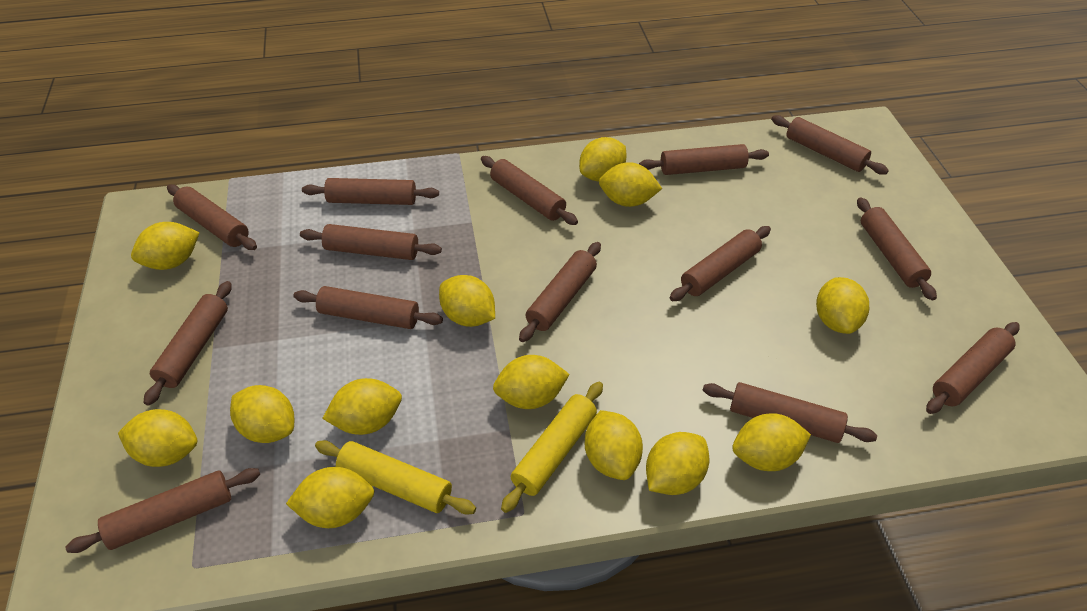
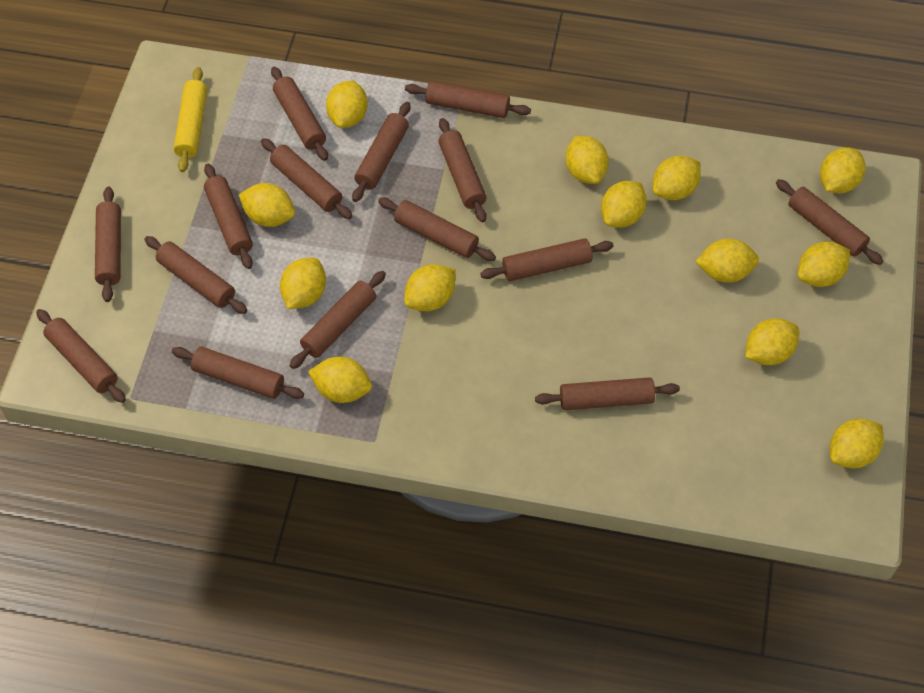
brown rolling pin: [65,468,260,553] [144,281,232,406] [167,184,257,250] [293,286,443,329] [300,224,442,260] [302,178,439,205] [481,156,578,225] [519,242,601,342] [639,144,769,175] [670,226,771,301] [703,382,877,443] [771,115,889,175] [857,197,937,301] [926,322,1020,414] = 14 -> [36,309,126,403] [95,187,121,302] [144,236,247,314] [172,347,304,399] [204,164,253,269] [261,138,352,219] [271,67,328,161] [290,271,386,369] [352,102,410,202] [378,198,496,261] [405,81,531,118] [438,118,487,222] [480,238,614,281] [535,377,680,410] [776,179,883,265] = 15
yellow rolling pin: [315,440,476,515] [501,382,603,513] = 2 -> [174,67,207,172] = 1

